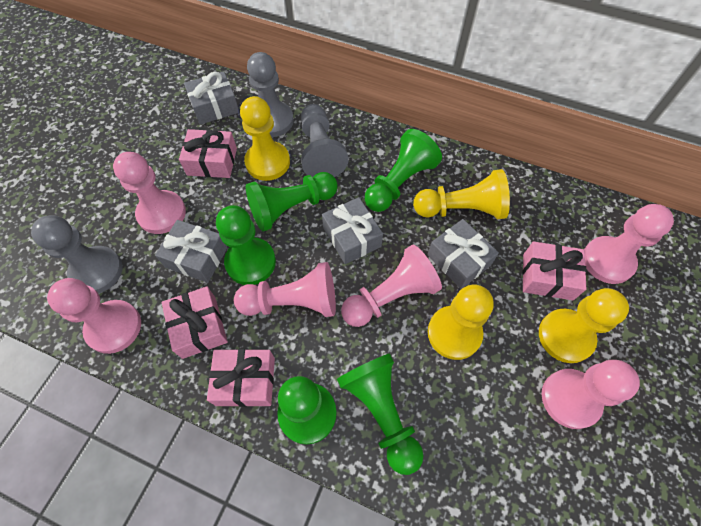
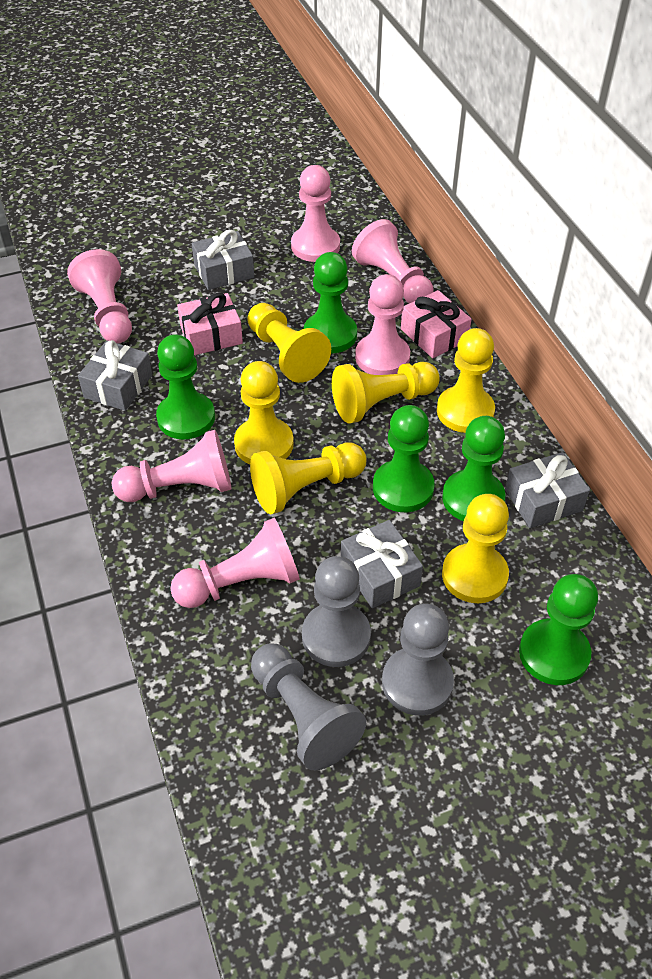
pink gift: [162,286,228,359] [179,129,237,178] [207,349,275,407] [522,241,586,300] = 4 -> [177,293,243,355] [401,290,471,358] = 2
yellow pawn: [240,96,290,181] [413,169,510,219] [428,285,494,360] [539,288,629,363] = 4 -> [234,361,294,464] [247,303,331,383] [250,442,367,514] [332,362,440,424] [437,328,495,433] [442,494,509,603] = 6

